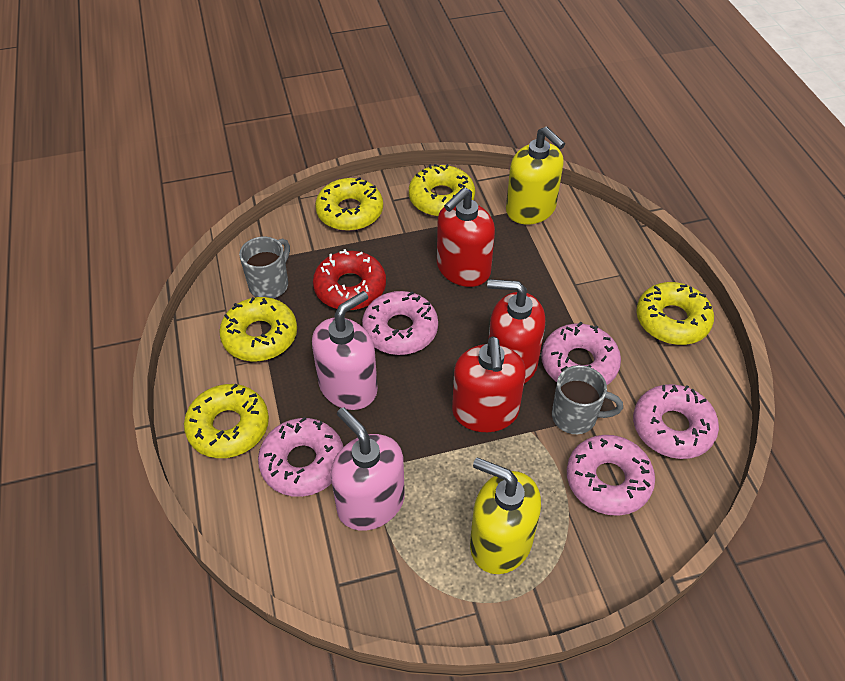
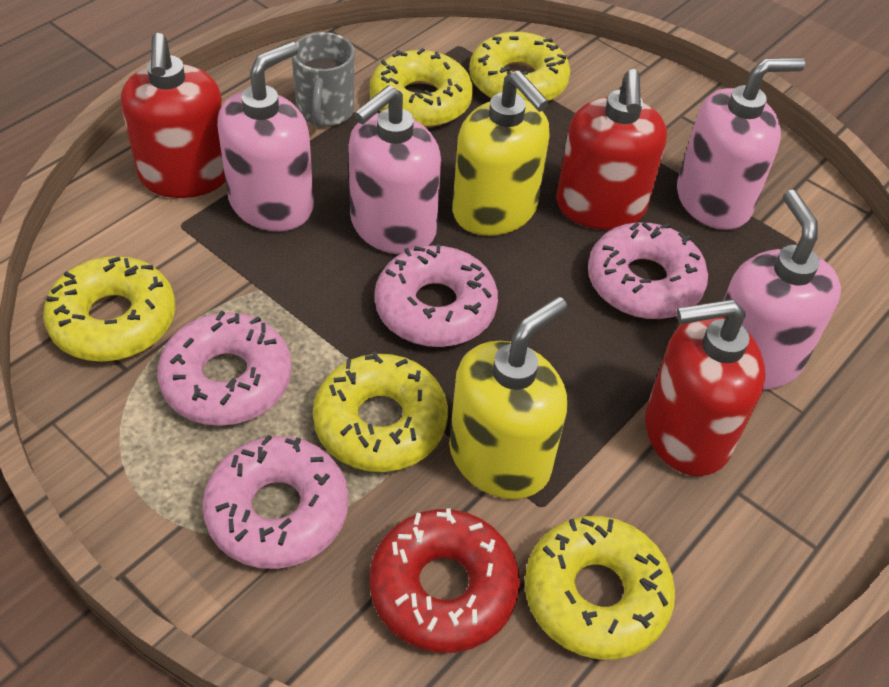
grey mug: [239,236,290,298] [552,365,623,434] = 2 -> [291,32,355,127] = 1
pink donut: [258,417,343,497] [362,291,438,355] [541,322,621,385] [567,435,655,516] [633,384,719,459] = 5 -> [157,311,292,426] [202,435,348,569] [375,244,498,347] [588,222,708,319] = 4
pink soap dispenser: [312,291,378,410] [331,407,405,531] = 2 -> [217,42,314,231] [348,85,441,255] [677,57,805,230] [723,190,841,390] = 4

